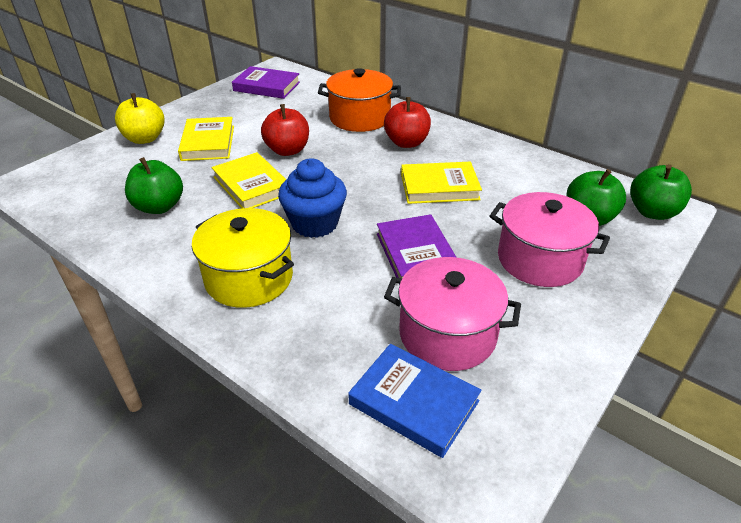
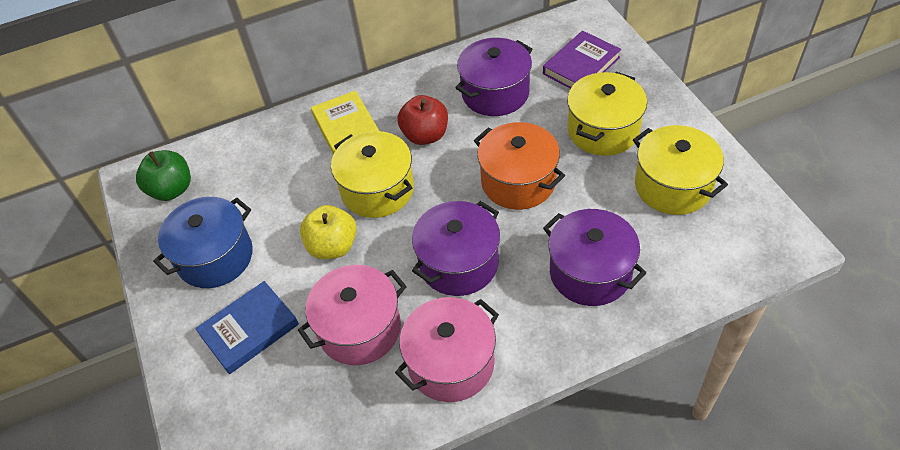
blue cupcake: [278,158,347,238] = 1 -> none = 0
blue pot: none = 0 -> [153,197,253,288] = 1
green apple: [125,157,183,214] [567,169,626,226] [630,164,692,220] = 3 -> [136,150,191,201] = 1
purple book: [232,66,300,99] [377,214,457,285] = 2 -> [543,31,621,89] = 1
purple pot: none = 0 -> [412,201,500,296] [455,38,533,116] [543,209,647,306] = 3
red apple: [261,104,309,156] [384,97,431,148] = 2 -> [397,95,448,145] = 1
yellow book: [178,117,234,161] [211,152,286,209] [401,162,482,204] = 3 -> [311,90,379,154] = 1
yellow pot: [192,208,294,308] = 1 -> [331,131,414,218] [567,72,647,156] [633,125,728,215] = 3

